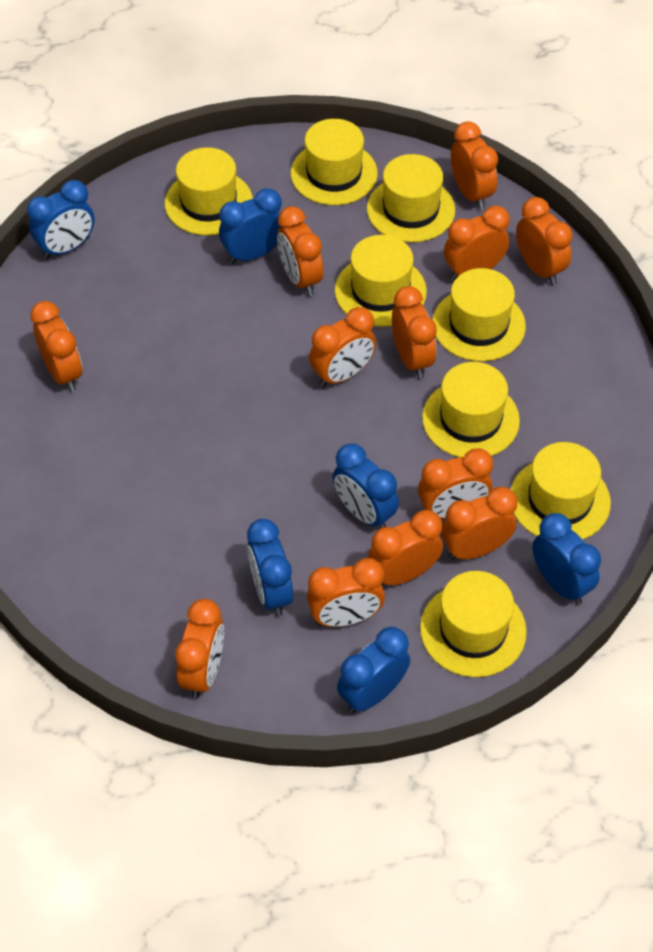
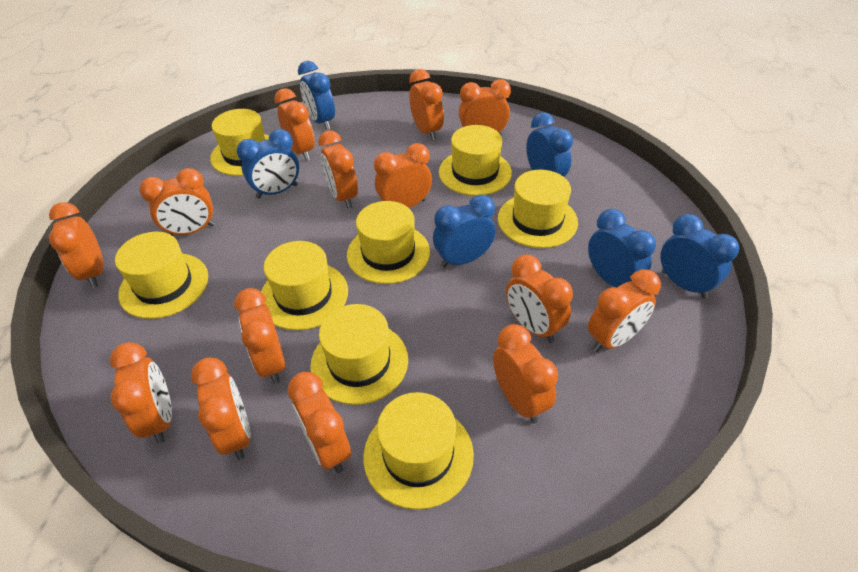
orange clock: [30,301,82,392] [175,599,224,699] [277,206,323,296] [307,558,385,627] [309,307,376,387] [368,510,443,586] [392,286,437,379] [418,448,493,519] [442,487,517,560] [444,205,510,281] [451,121,498,210] [516,197,573,285] = 12 -> [49,202,103,288] [110,342,172,444] [140,168,215,236] [191,357,251,460] [234,288,286,384] [275,88,315,161] [288,372,351,473] [318,130,358,209] [374,143,432,208] [409,69,444,141] [459,79,511,135] [493,324,558,423] [506,254,573,343] [588,269,661,352] = 14

